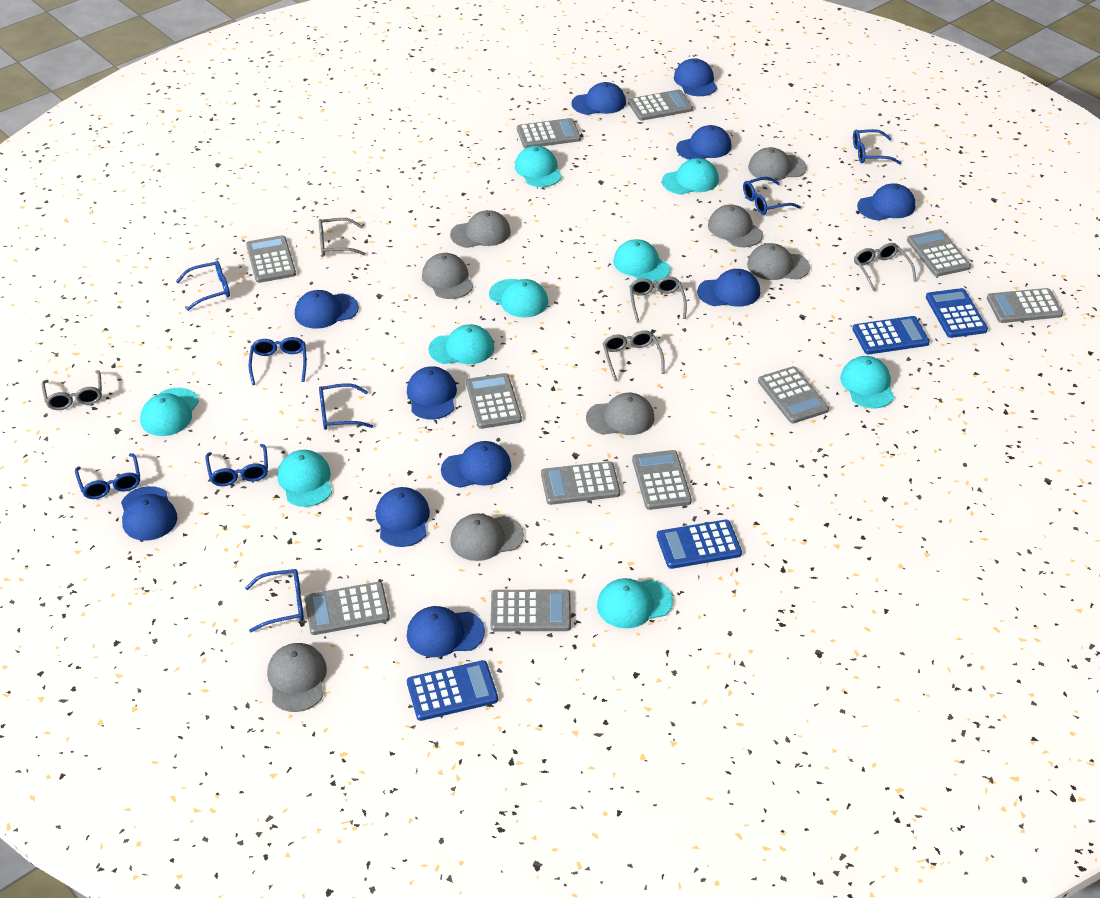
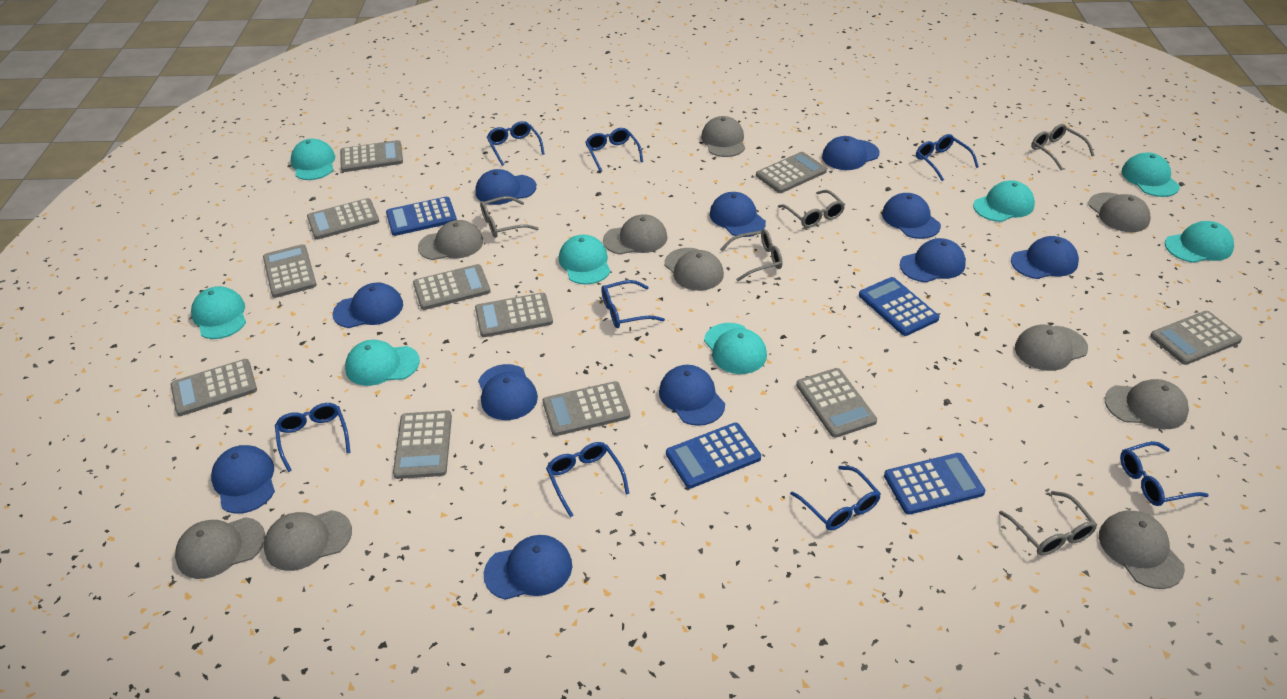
grey cap: [267,643,327,712] [422,253,473,299] [450,210,511,248] [450,513,524,561] [586,393,655,435] [708,205,763,247] [747,243,810,280] [748,147,807,181] = 8 -> [175,517,265,579] [264,510,352,571] [418,220,483,260] [603,214,668,255] [664,248,724,291] [701,116,745,157] [1015,324,1088,371] [1088,193,1151,232] [1099,511,1185,589] [1105,379,1189,429] = 10
turquoise cap: [140,388,199,436] [278,450,332,507] [429,324,494,364] [489,279,548,317] [515,146,562,187] [597,578,673,628] [613,239,670,282] [662,158,719,195] [840,356,894,408] = 9 -> [191,286,246,339] [291,139,335,180] [345,340,420,386] [559,235,611,285] [704,323,767,374] [973,180,1035,222] [1121,152,1180,197] [1165,221,1234,263] = 8

